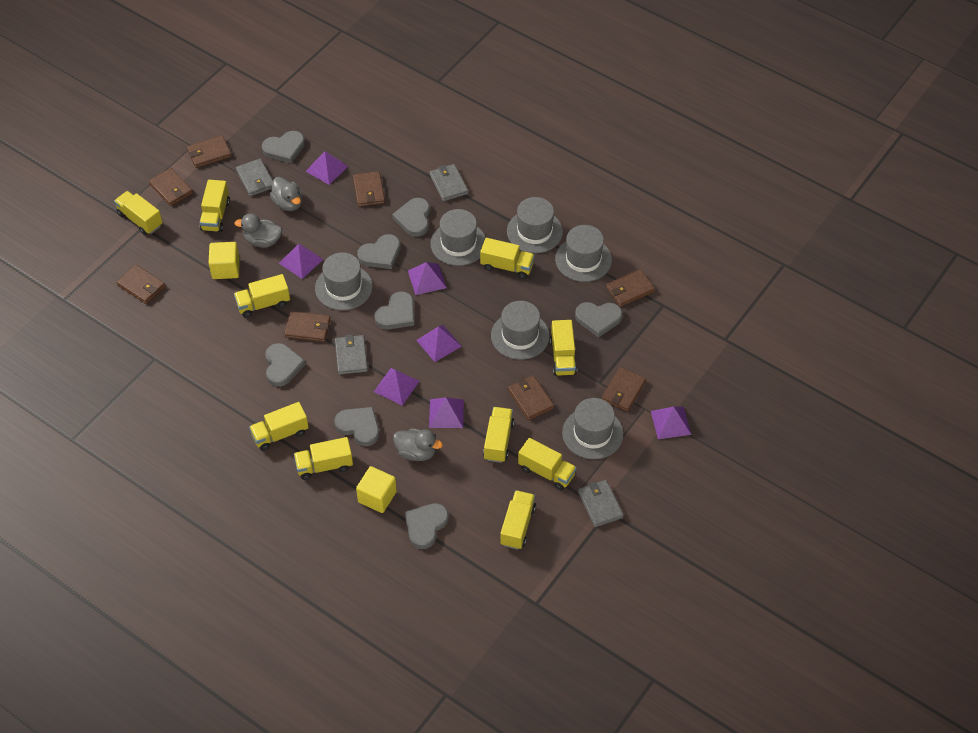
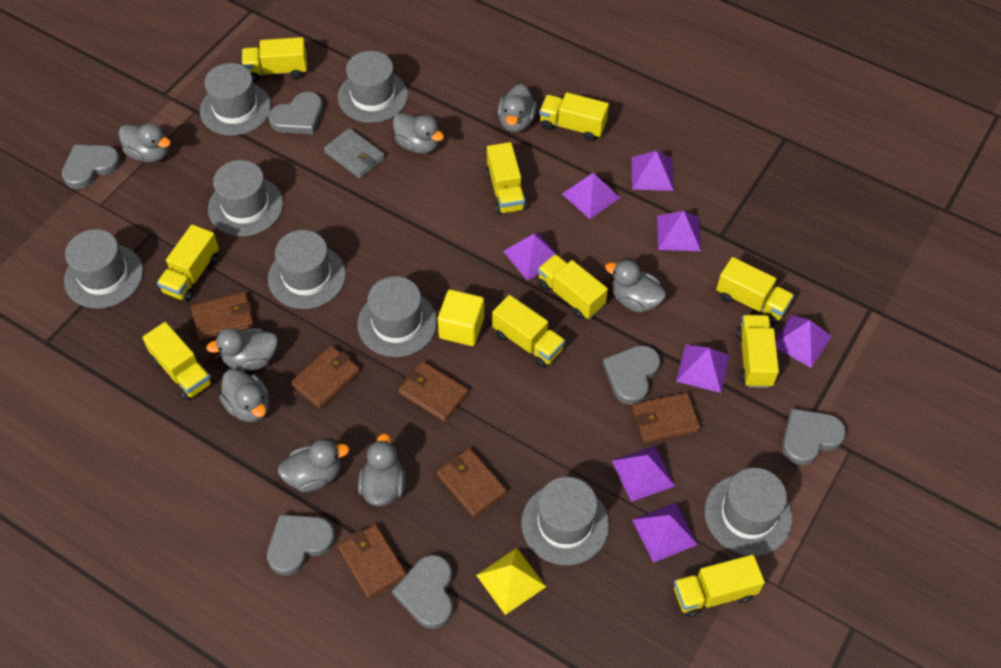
brown wallet: [116,264,165,304] [149,168,193,206] [187,135,232,168] [284,311,331,342] [353,171,385,207] [508,375,554,420] [602,367,646,412] [606,269,655,307] = 8 -> [191,292,254,341] [291,345,360,409] [338,524,406,598] [398,361,468,422] [437,448,507,517] [632,393,700,443] = 6
grey duck: [234,214,282,248] [270,177,302,211] [393,429,443,461] = 3 -> [119,123,171,163] [206,328,278,371] [219,369,269,422] [278,439,349,492] [358,434,405,506] [393,113,444,154] [497,84,537,132] [605,260,666,313] = 8
grey hat: [315,252,373,310] [430,209,486,266] [491,301,550,360] [507,197,563,253] [555,225,612,282] [562,398,623,459] = 6 -> [64,229,143,309] [200,63,271,136] [208,160,283,236] [268,230,346,309] [338,51,408,123] [357,276,437,357] [521,477,609,565] [705,468,792,556] = 8
grey heart: [262,131,305,163] [265,343,306,387] [334,407,379,446] [357,234,400,269] [374,291,414,329] [392,198,430,237] [405,503,449,549] [575,302,623,338] = 8 -> [62,145,121,189] [267,514,335,576] [268,92,323,134] [392,555,453,629] [603,345,660,405] [782,408,846,465] = 6
grey wallet: [236,159,273,196] [335,334,368,375] [430,164,468,201] [578,480,624,527] = 4 -> [324,128,385,178] = 1
purple pyramid: [279,244,323,279] [305,151,348,185] [374,368,419,406] [408,262,447,295] [416,325,462,362] [429,397,464,428] [651,406,691,439] = 7 -> [503,232,557,281] [562,173,620,219] [612,446,675,502] [631,151,674,191] [632,502,698,563] [657,211,701,251] [676,344,730,393] [775,315,832,368] = 8
yellow cube: [209,242,240,279] [356,466,397,513] = 2 -> [438,289,484,346] = 1
yellow pyramid: none = 0 -> [476,548,546,615] = 1

